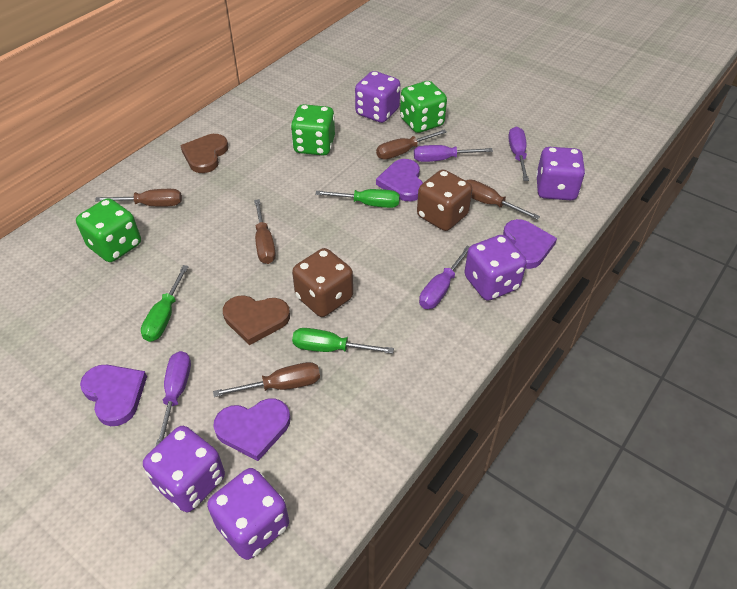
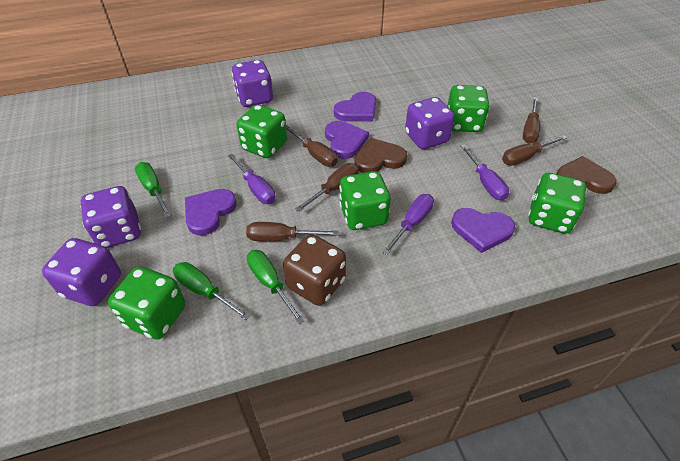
brown dice: [292,248,353,317] [417,170,472,231] = 2 -> [283,234,346,306] = 1
green dice: [76,198,141,262] [291,104,335,156] [400,81,447,133] = 3 -> [108,266,185,340] [237,105,287,158] [339,171,391,230] [447,85,490,132] [528,173,587,234] = 5
purple dice: [143,426,225,512] [207,468,289,560] [355,71,400,123] [464,235,527,301] [536,147,585,200] = 5 -> [42,238,121,306] [80,186,141,248] [231,60,273,107] [405,97,455,149] = 4
purple screwdriver: [155,351,191,447] [414,145,493,162] [419,245,470,309] [508,127,529,181] = 4 -> [228,154,276,204] [382,194,434,255] [460,144,509,201] = 3

